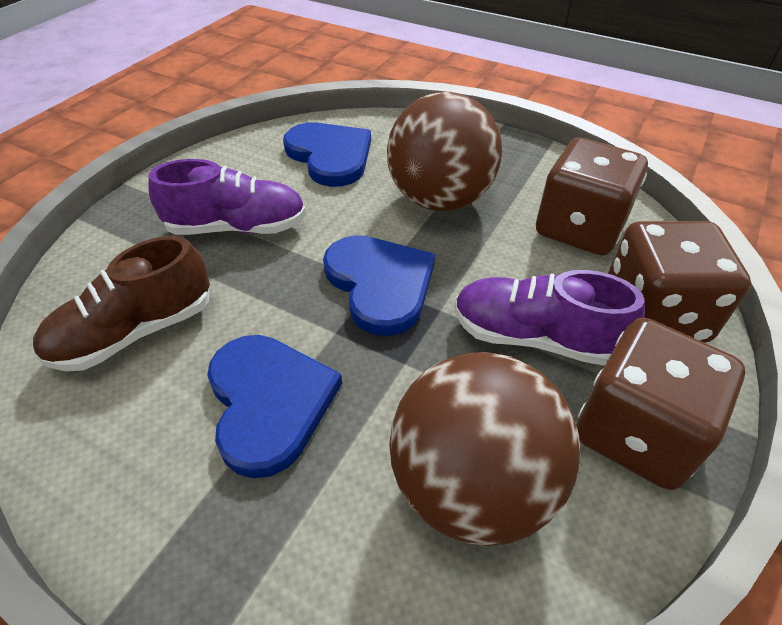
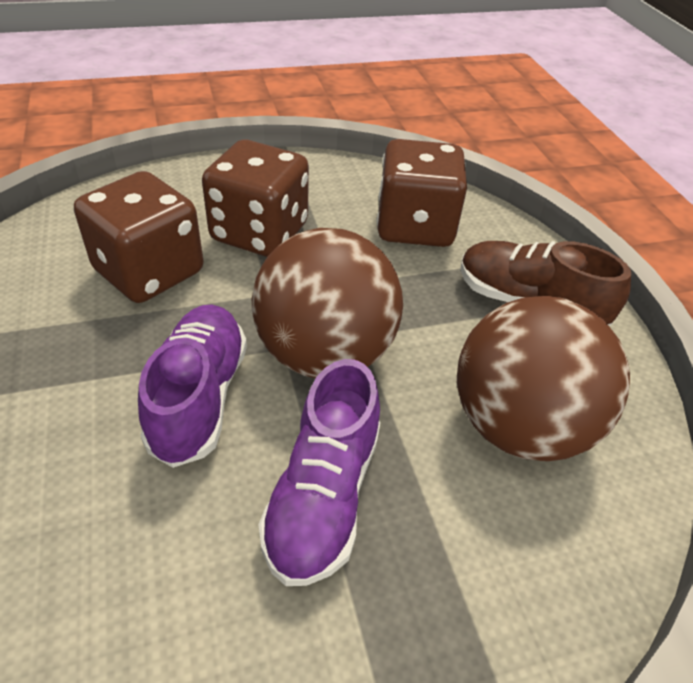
blue heart: [207,335,342,478] [283,122,371,187] [323,235,435,336] = 3 -> none = 0

